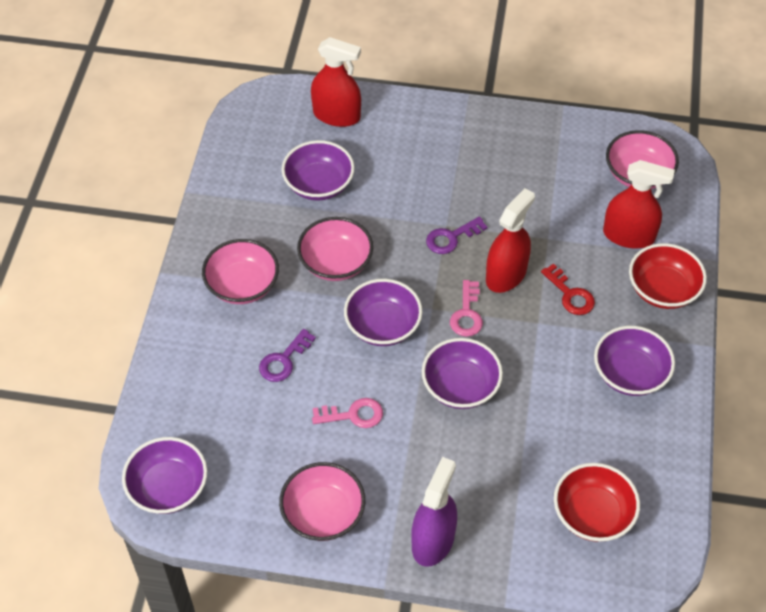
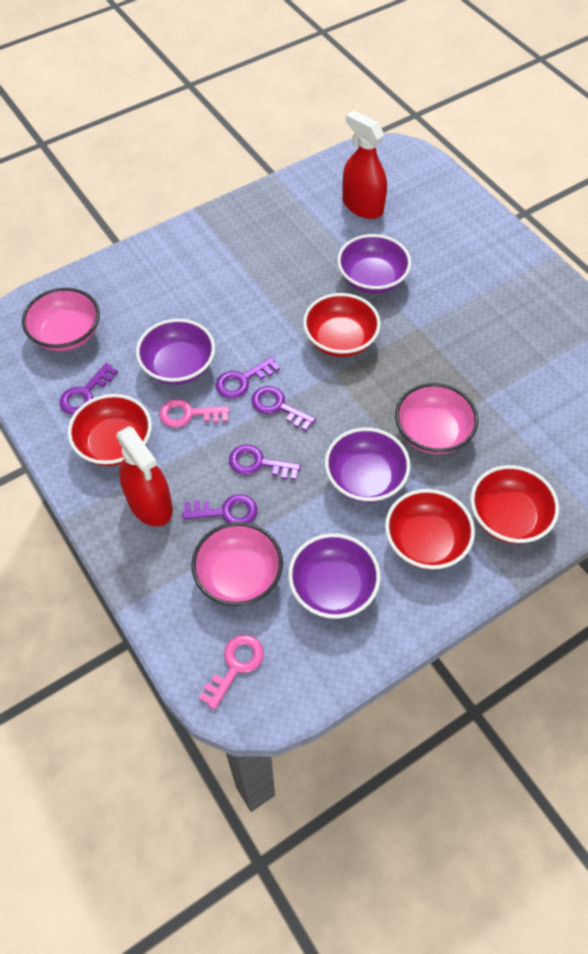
pink bowl: [202,239,279,304] [279,462,365,541] [297,217,373,281] [606,130,679,189] = 4 -> [22,288,100,351] [191,522,283,606] [395,383,478,454] = 3
purple bowl: [122,437,207,514] [281,140,355,200] [344,279,423,346] [422,338,503,409] [594,326,675,396] = 5 -> [136,319,215,385] [288,533,380,619] [325,428,411,503] [337,234,411,294] = 4
purple key: [259,329,316,382] [426,216,487,254] = 2 -> [60,363,118,415] [182,494,258,523] [216,357,280,399] [229,444,301,480] [252,386,316,431] = 5
purple spray bottle: [411,457,457,567] = 1 -> none = 0
red bowl: [554,463,640,542] [629,243,707,309] = 2 -> [68,394,152,466] [303,293,381,357] [385,489,475,570] [470,465,559,544] = 4
red key: [541,263,595,315] = 1 -> none = 0
red spray bottle: [311,37,361,127] [486,188,535,293] [603,160,675,249] = 3 -> [116,426,173,527] [342,110,387,219] = 2

